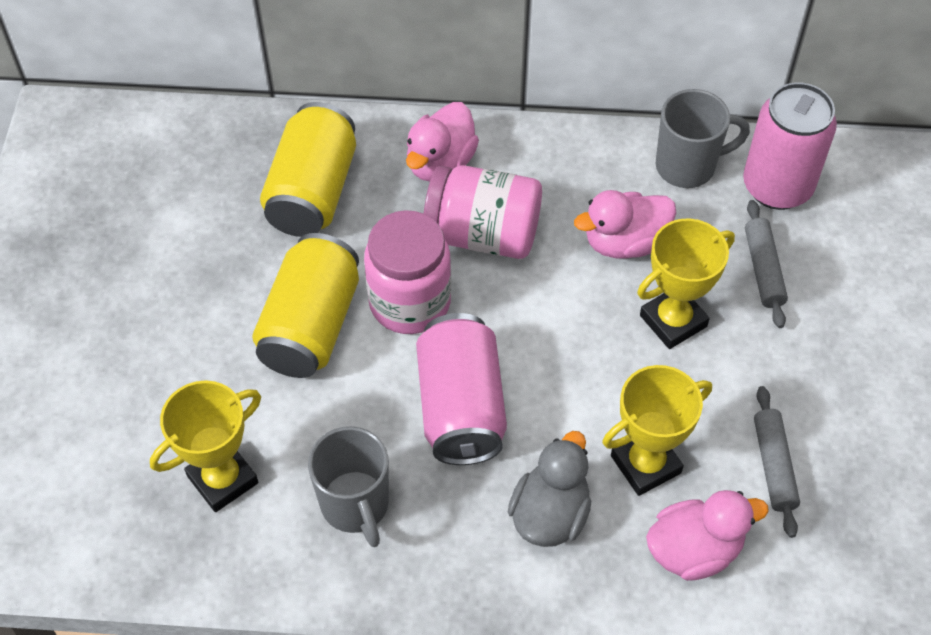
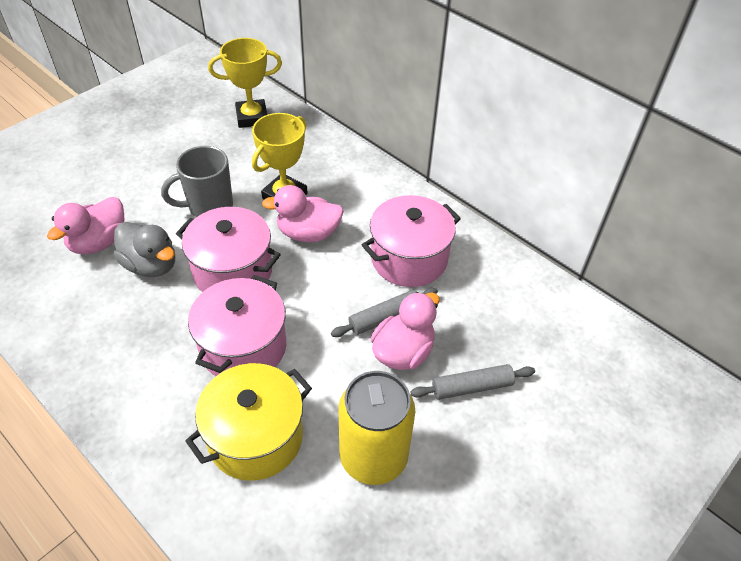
grey mug: [308,426,389,547] [655,89,750,188] = 2 -> [161,146,233,217] = 1
pink can: [416,313,507,465] [743,82,837,210] = 2 -> none = 0
pink jar: [364,210,451,334] [424,165,542,259] = 2 -> none = 0
pink pot: none = 0 -> [176,207,281,292] [188,275,286,376] [362,195,461,287] = 3
yellow can: [252,233,359,378] [260,102,356,237] = 2 -> [338,371,415,485] = 1
yellow pot: none = 0 -> [185,363,312,481] = 1
yellow trophy: [150,380,261,512] [602,365,712,496] [637,219,735,349] = 3 -> [208,38,282,128] [252,113,307,199] = 2

